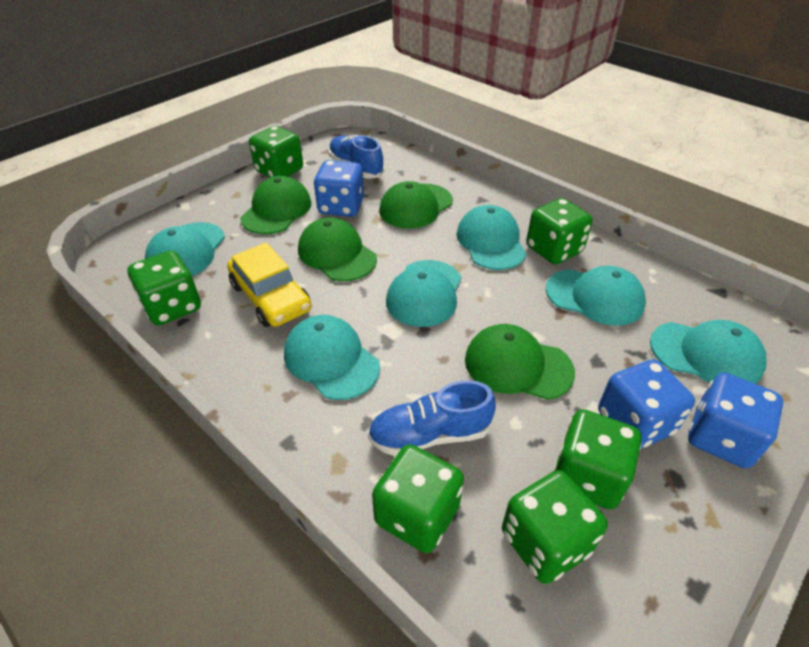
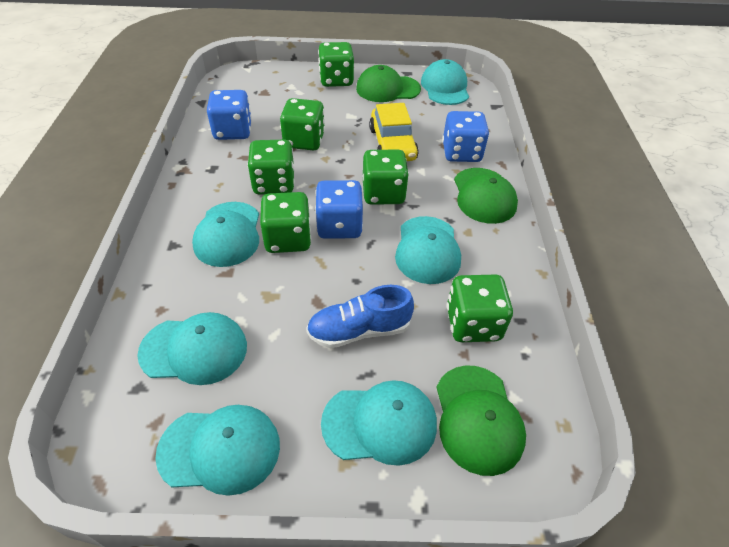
blue shoe: [329,135,384,179] [368,380,496,456] = 2 -> [306,285,414,348] = 1
green cap: [240,176,312,234] [298,218,377,281] [379,181,453,229] [465,324,575,400] = 4 -> [356,65,421,102] [436,365,526,476] [454,168,518,224] = 3

